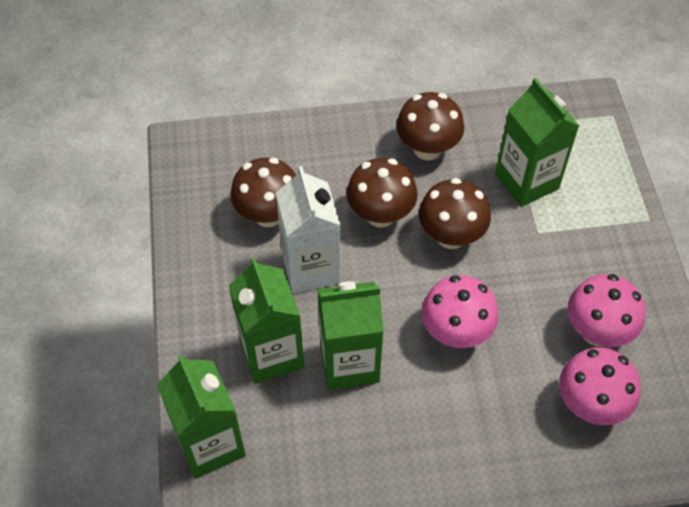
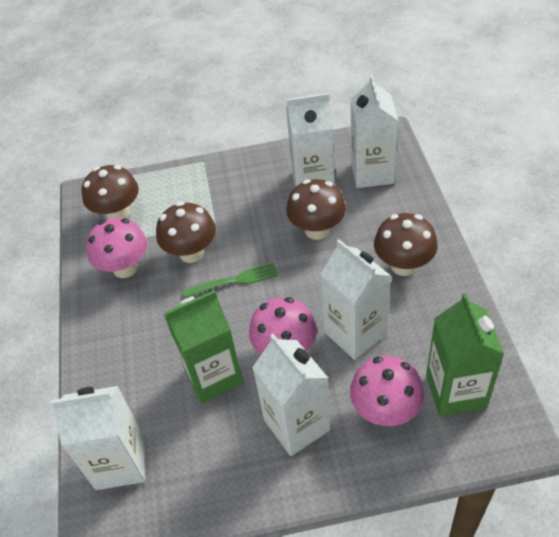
green carton: [157,355,246,479] [229,257,304,384] [318,281,384,390] [495,78,579,207] = 4 -> [164,290,243,404] [426,293,504,417] = 2
green fork: none = 0 -> [182,263,278,298] = 1
white carton: [276,166,341,293] = 1 -> [50,386,145,490] [252,334,331,456] [286,93,335,187] [320,239,391,360] [351,75,398,188] = 5

